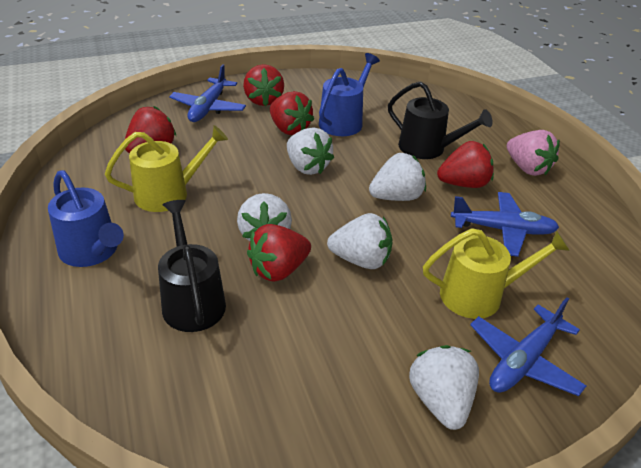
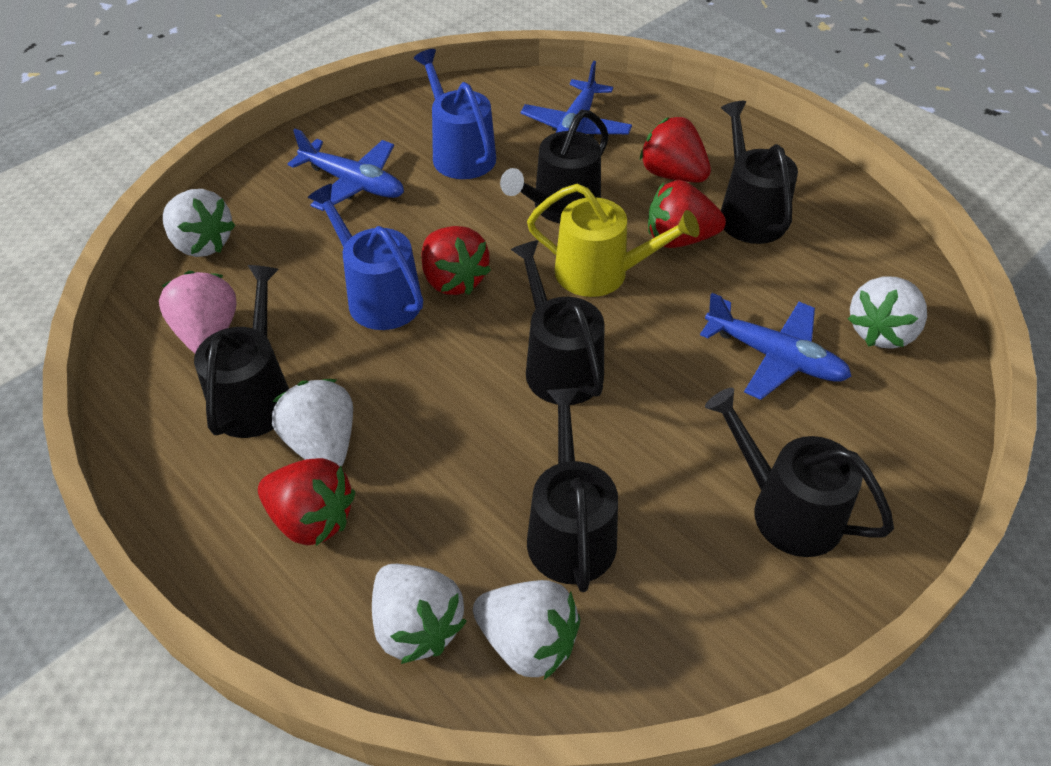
black watering can: [158,200,226,332] [388,81,493,159] = 2 -> [194,265,289,438] [500,110,609,223] [511,240,604,405] [527,388,618,592] [705,388,894,557] [721,101,798,244] = 6
red strawberry: [125,106,177,153] [243,64,284,106] [247,224,311,282] [270,91,314,135] [437,141,494,188] = 5 -> [258,458,355,546] [422,226,491,295] [640,117,711,183] [648,180,726,248] = 4
yellow watering can: [105,125,228,212] [423,228,570,319] = 2 -> [527,184,700,297] = 1

